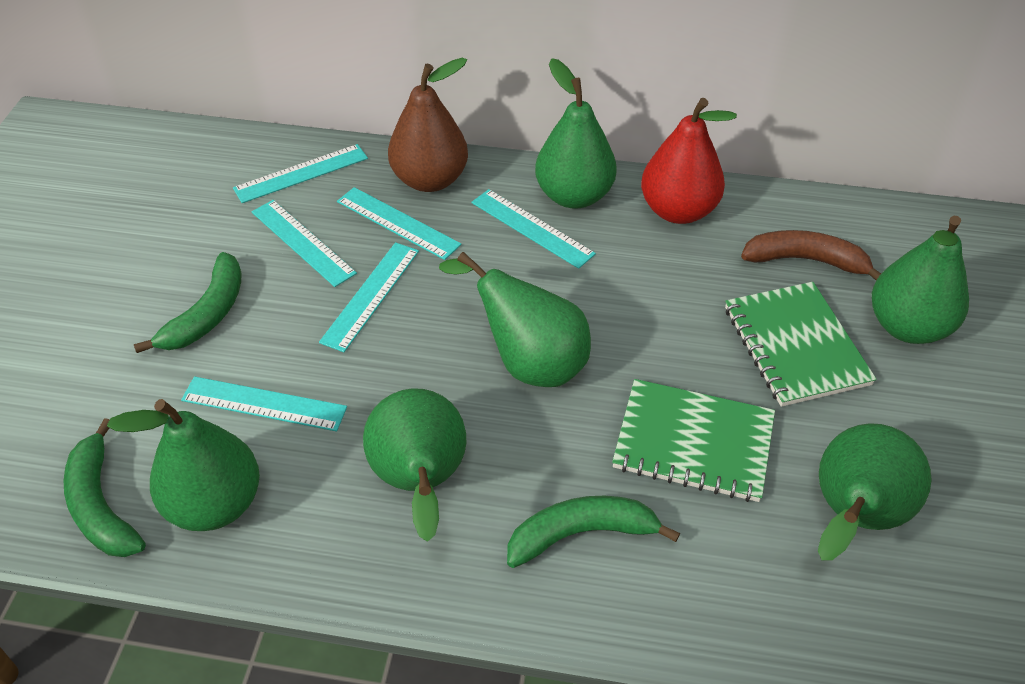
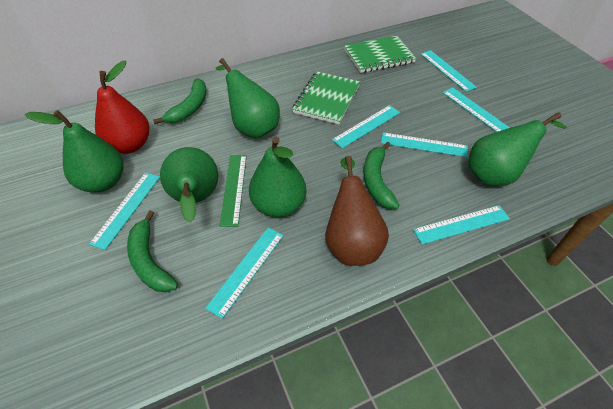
brown banana: [741,230,881,280] = 1 -> none = 0
green pear: [107,399,260,531] [363,388,466,542] [439,252,591,387] [535,58,617,209] [818,423,932,560] [872,216,969,344] = 6 -> [25,110,123,193] [160,147,218,223] [216,58,280,139] [249,137,306,217] [468,112,567,186] = 5
green ruler: none = 0 -> [220,155,247,227] = 1
turquoise ruler: [181,376,347,431] [233,144,368,203] [252,200,357,287] [319,242,419,352] [337,187,461,260] [471,189,596,269] = 6 -> [89,172,160,250] [205,227,284,319] [332,105,400,149] [381,132,468,157] [413,205,510,244] [421,50,477,92] [443,87,510,132] = 7

